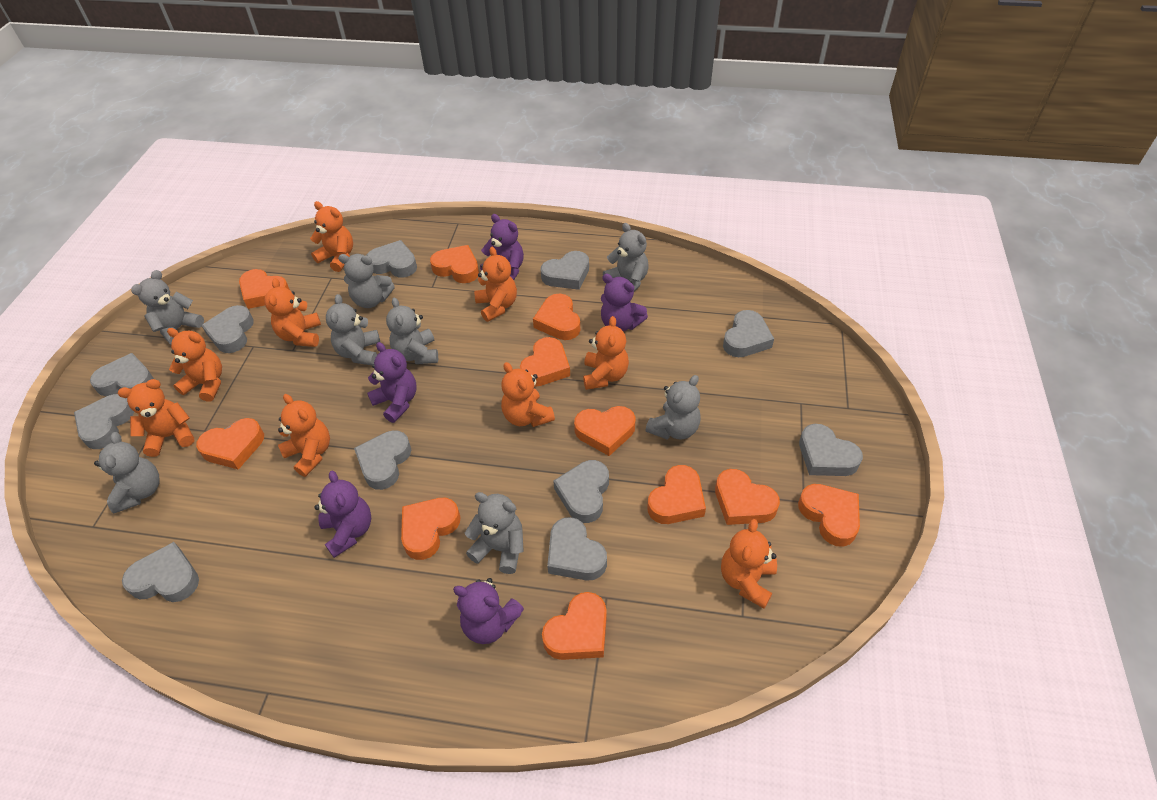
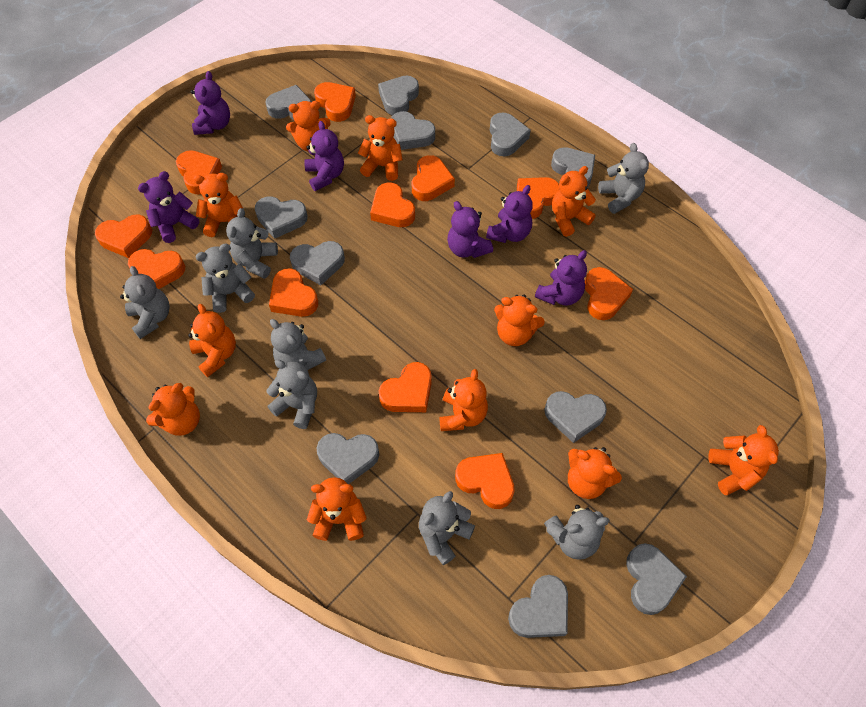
orange teddy bear: [118,379,195,457] [167,328,222,402] [264,278,321,347] [278,394,330,477] [310,201,353,272] [474,247,517,322] [501,362,555,427] [583,316,629,390] [721,519,777,608] = 9 -> [146,383,200,435] [188,304,236,377] [193,173,243,237] [286,101,331,152] [307,477,367,541] [358,115,403,181] [439,369,488,431] [494,295,545,346] [552,166,596,237] [568,447,622,499] [708,425,779,495] = 11
purple teddy bear: [315,471,371,558] [367,342,417,423] [453,578,524,644] [480,214,524,280] [601,274,648,331] = 5 -> [138,171,199,243] [190,71,230,135] [304,121,344,191] [447,201,493,258] [486,185,533,243] [535,250,587,306] = 6

